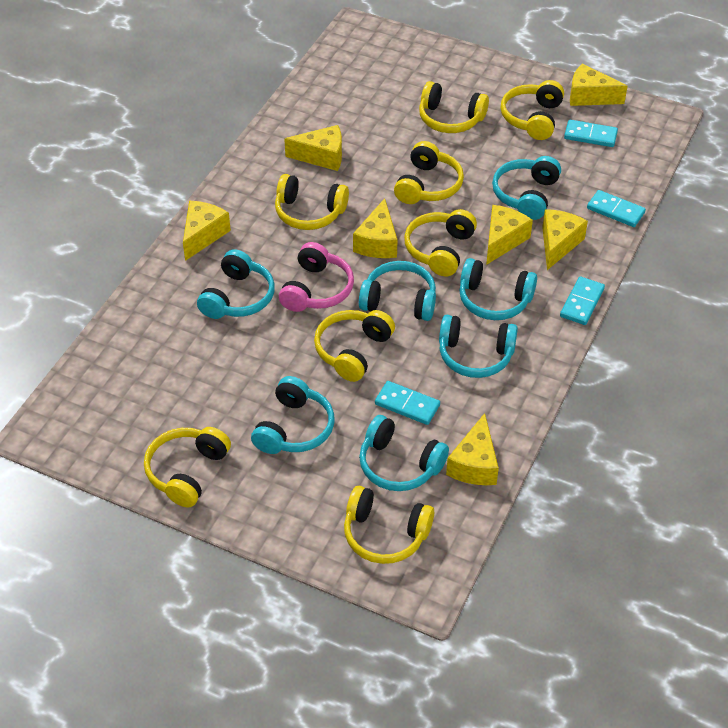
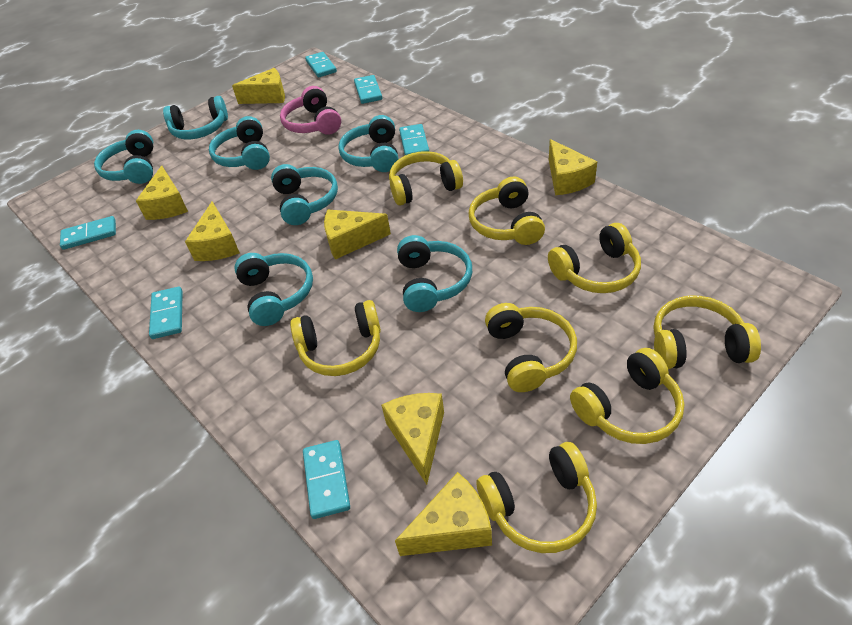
turquoise domino: [375,381,440,425] [560,276,605,325] [564,120,618,147] [587,190,646,227] = 4 -> [60,216,116,250] [149,286,183,339] [303,440,350,519] [305,52,337,78] [354,75,382,104] [399,124,429,155] = 6

